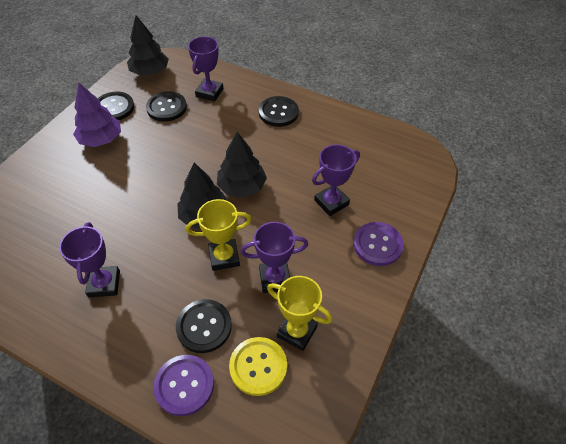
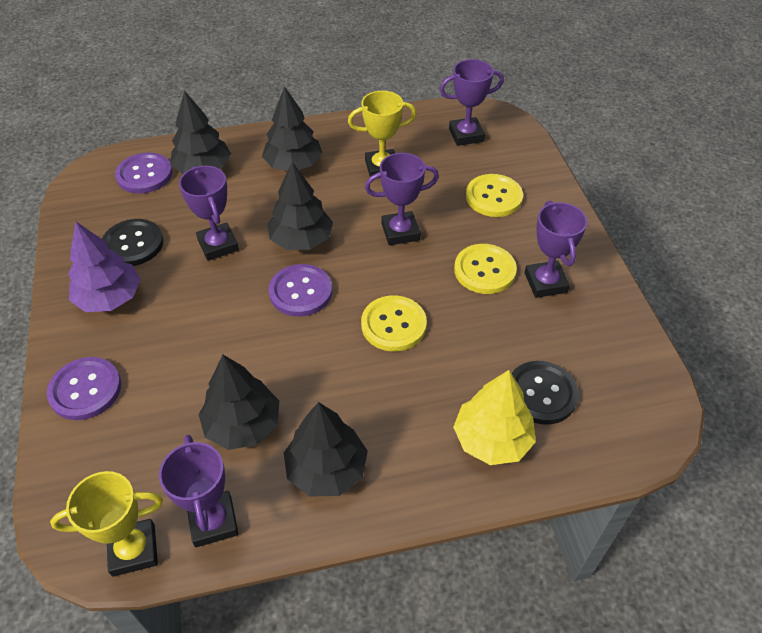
black button: [98,92,134,120] [146,91,187,122] [176,299,232,353] [259,96,299,127] = 4 -> [102,219,163,266] [511,361,579,424] = 2
black tree: [127,15,169,76] [178,163,228,228] [217,132,267,197] = 3 -> [170,90,231,174] [198,355,279,450] [262,86,322,171] [267,162,333,250] [284,402,368,497] = 5
purple button: [153,355,214,416] [353,222,404,266] = 2 -> [47,357,121,420] [115,153,172,194] [269,264,332,317] = 3
purple trophy: [59,222,120,298] [188,36,224,102] [240,222,308,293] [312,144,360,216] = 4 -> [159,435,238,547] [179,166,239,261] [365,153,439,246] [440,59,504,146] [525,201,587,298] = 5
yellow button: [229,337,287,396] = 1 -> [361,295,427,351] [454,244,517,294] [466,174,523,217] = 3
yellow tree: none = 0 -> [453,370,536,465] = 1

